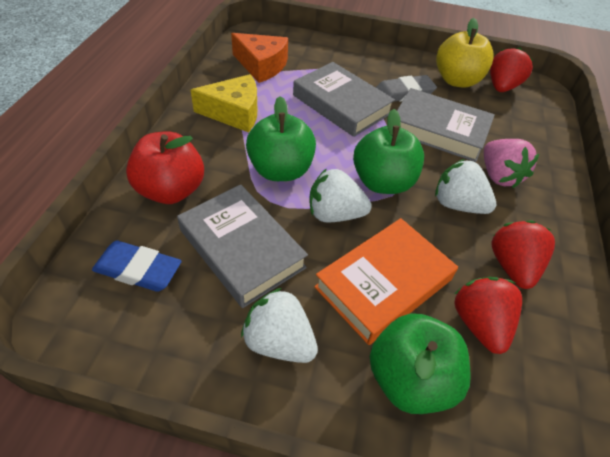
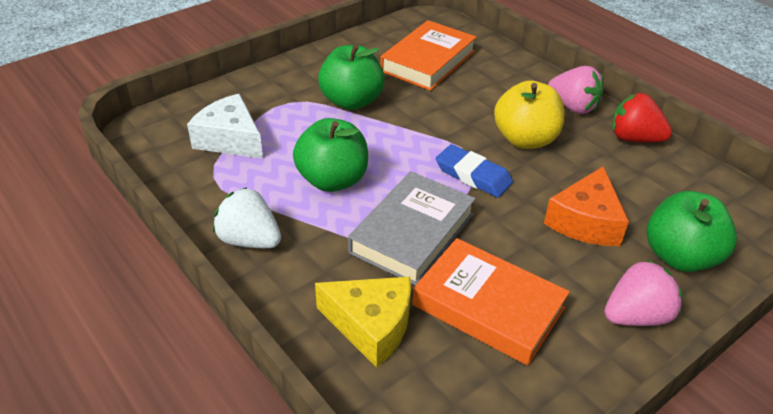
grey book: [177,184,308,308] [293,62,395,137] [397,88,495,162] = 3 -> [348,171,476,285] = 1
grey eraser: [376,75,437,102] = 1 -> none = 0
orange book: [314,218,458,345] = 1 -> [380,20,476,91] [412,238,570,366] = 2
pink strawberry: [484,139,539,188] = 1 -> [548,66,604,114] [604,260,683,326] = 2
red apple: [126,131,204,204] = 1 -> none = 0
red strawberry: [454,277,522,354] [490,47,533,92] [491,220,555,289] = 3 -> [612,93,672,143] = 1
white cheese: none = 0 -> [187,94,263,159] = 1
white strawberry: [241,288,318,363] [310,168,372,223] [435,159,496,214] = 3 -> [213,187,281,248] = 1

